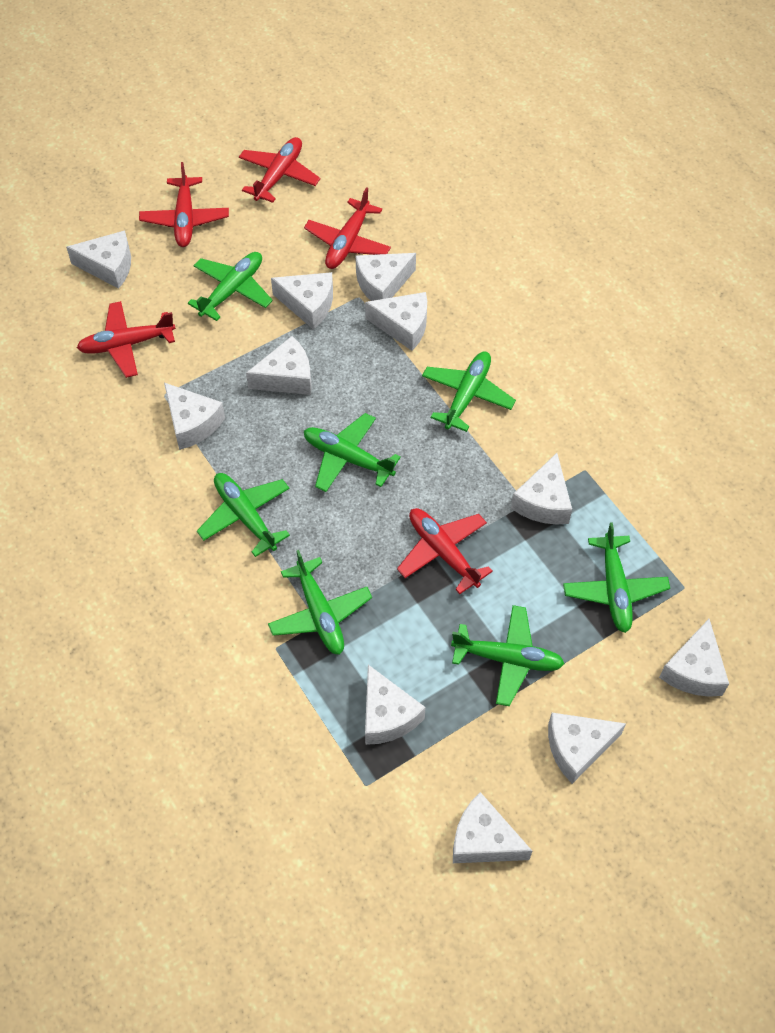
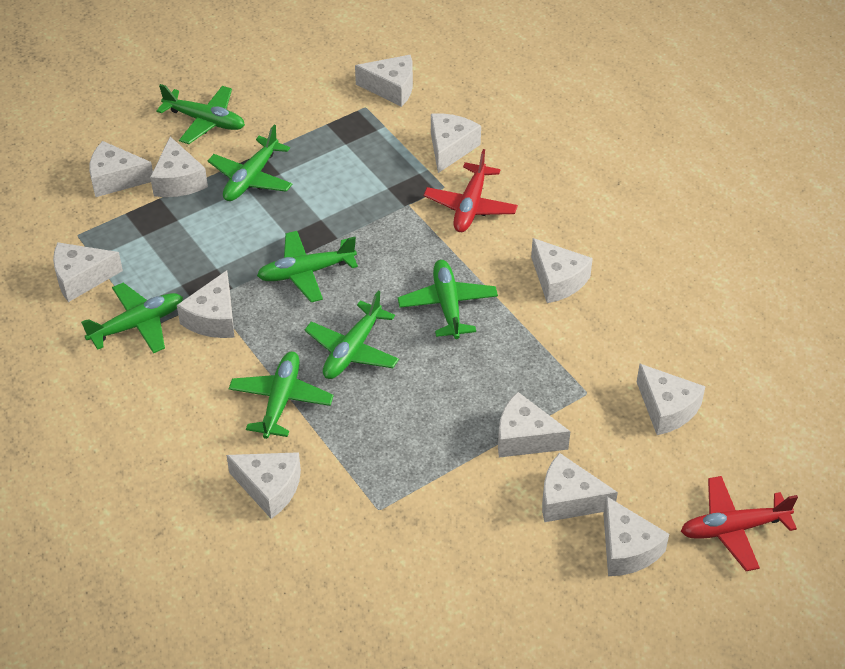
red plane: [77,301,176,378] [139,162,229,247] [239,137,321,203] [304,187,391,269] [397,508,493,594] = 5 -> [424,149,518,232] [681,476,798,571] = 2
white cheese: [66,231,131,289] [164,383,225,450] [246,336,312,395] [271,272,333,329] [355,253,416,301] [365,292,427,351] [365,665,426,745] [453,792,532,863] [511,453,572,525] [548,713,626,784] [659,619,729,697] = 11 -> [53,242,123,302] [89,141,153,197] [150,137,208,197] [177,270,235,338] [226,452,301,519] [355,55,413,107] [431,113,481,173] [498,392,571,457] [531,238,593,303] [542,453,618,522] [603,496,669,576] [637,364,706,435] = 12

